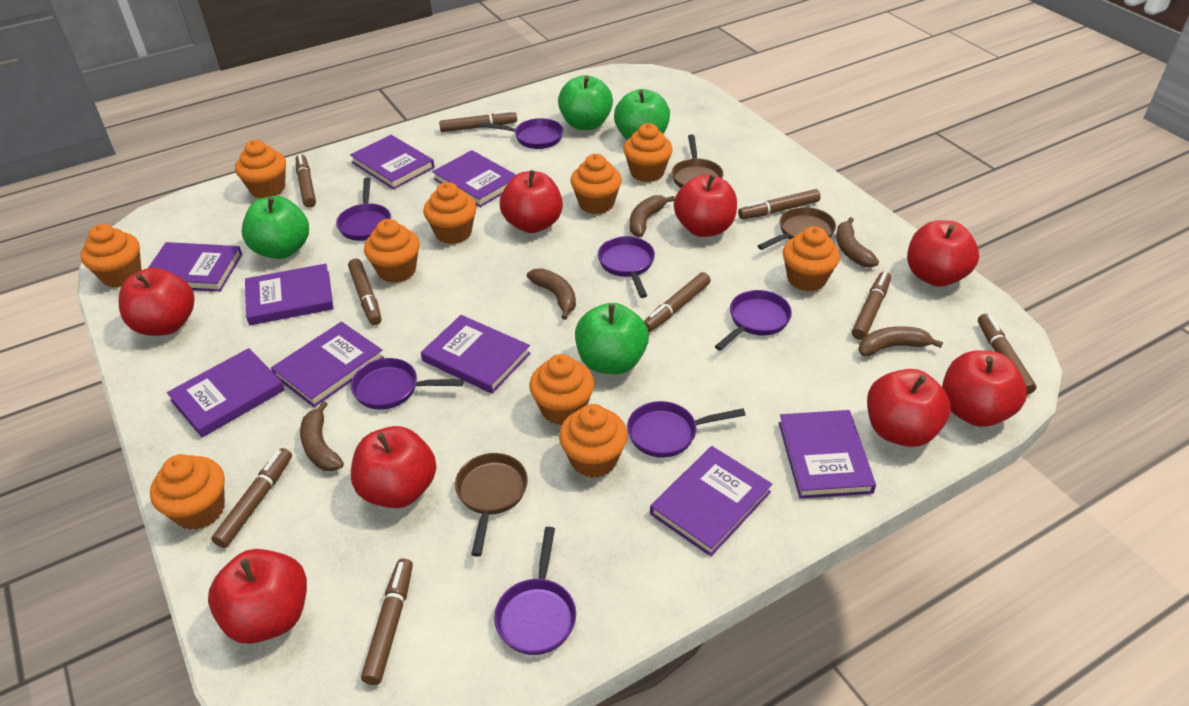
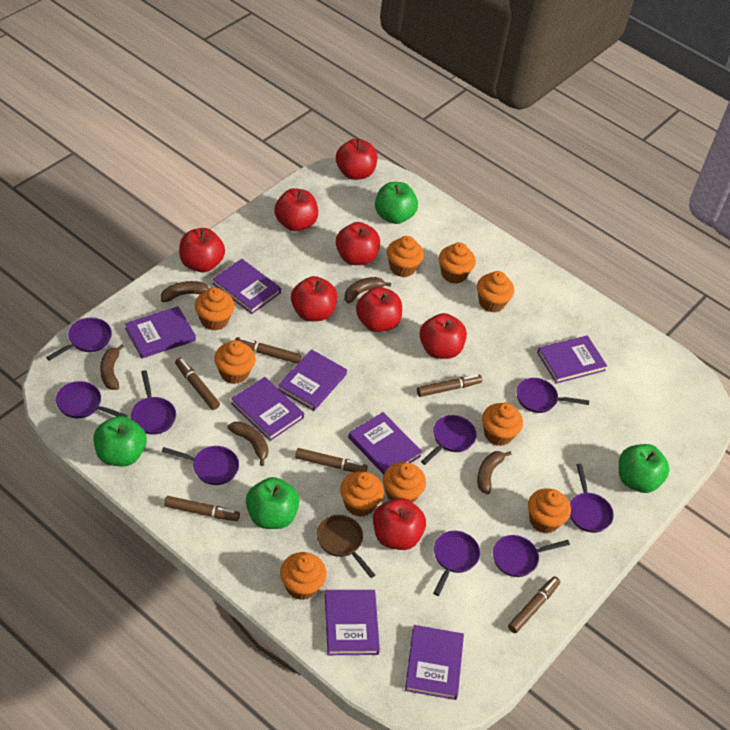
brown marker: [211,448,292,548] [296,154,316,208] [348,259,381,325] [361,558,413,685] [439,110,517,132] [644,272,711,332] [738,189,821,219] [852,272,891,340] [978,314,1037,395] = 9 -> [164,496,240,521] [175,357,220,410] [235,337,301,364] [295,448,368,472] [417,374,482,397] [508,576,560,633] = 6
brown pan: [455,453,528,557] [672,135,724,188] [758,207,836,250] = 3 -> [317,515,375,578] = 1
purple book: [148,242,242,292] [167,348,285,437] [245,264,334,325] [271,321,384,407] [350,135,435,189] [421,315,531,394] [432,150,516,207] [650,446,772,556] [779,410,876,499] = 9 -> [125,306,196,358] [212,259,281,314] [231,377,304,441] [278,349,347,411] [325,590,380,655] [348,412,422,475] [405,625,464,700] [537,335,607,384] = 8
purple pan: [336,178,391,241] [351,358,464,410] [480,118,563,149] [494,527,576,655] [598,236,655,298] [627,401,745,458] [715,290,792,351] = 7 -> [46,318,112,361] [56,381,128,418] [131,370,176,435] [162,446,239,485] [421,415,476,465] [433,531,480,596] [493,535,570,577] [516,378,589,413] [570,464,614,533] = 9

